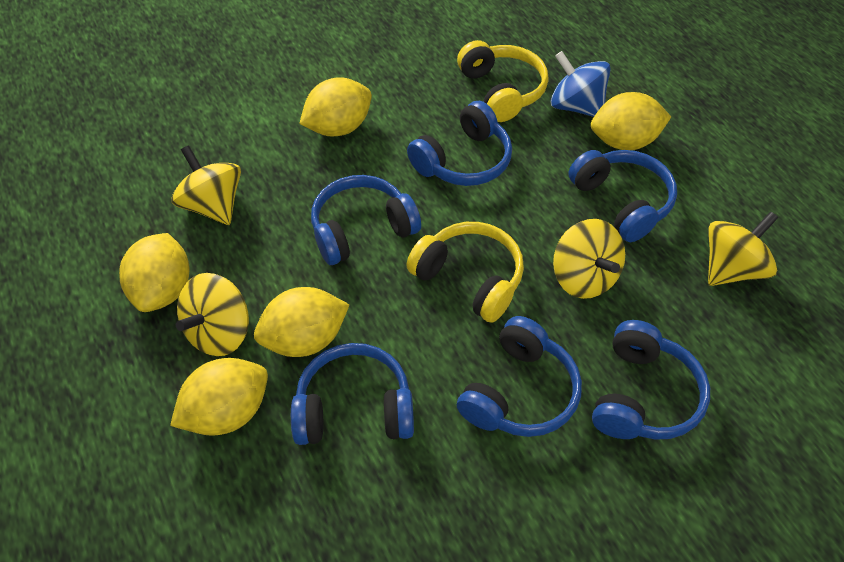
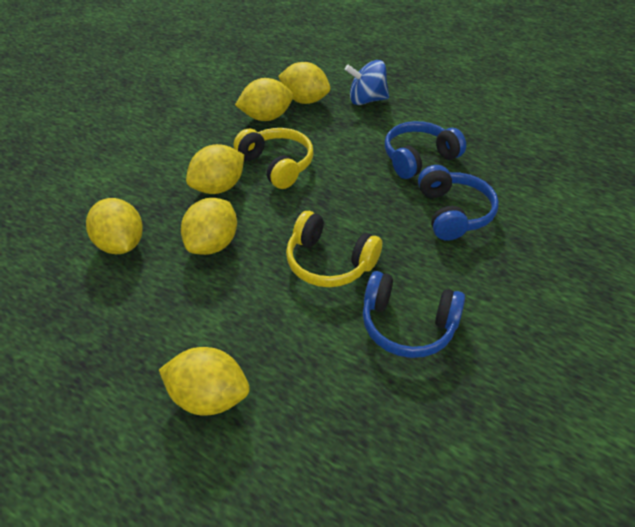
blue headphones: [291,343,414,445] [311,175,421,265] [407,101,512,186] [457,316,582,437] [568,150,677,242] [592,320,710,440] = 6 -> [363,271,465,358] [385,121,466,179] [418,165,499,241] = 3
yellow lemon: [119,233,189,312] [170,358,268,436] [254,287,350,357] [299,77,372,136] [591,92,671,150] = 5 -> [86,198,143,254] [159,347,250,416] [181,198,237,255] [186,144,244,194] [235,78,293,121] [278,62,330,104] = 6
yellow spinning top: [172,145,241,225] [176,273,249,356] [553,219,625,299] [708,211,778,286] = 4 -> none = 0

